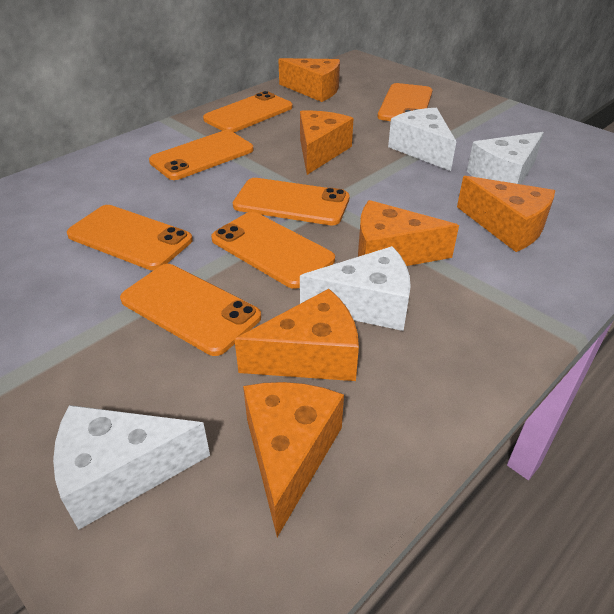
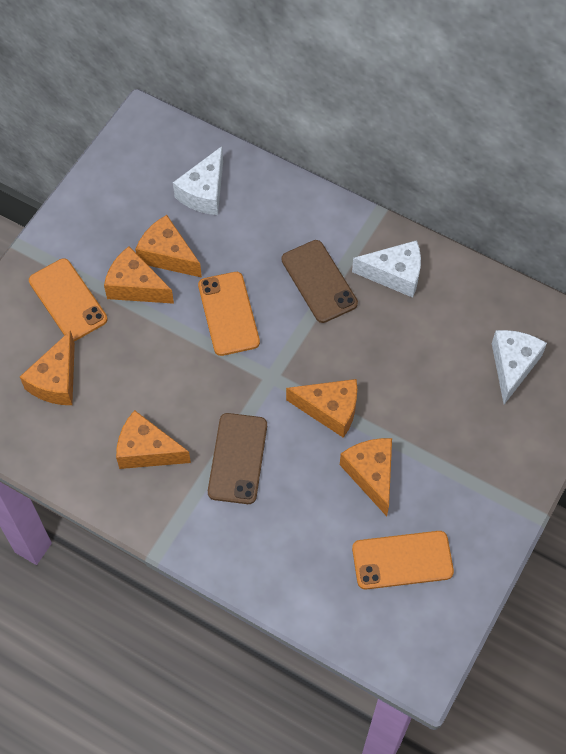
brown phone: none = 0 -> [208,413,267,504] [282,240,358,323] = 2
orange phone: [67,205,193,270] [120,264,261,356] [149,130,254,180] [203,91,293,132] [211,212,335,289] [233,178,350,225] [378,83,433,121] = 7 -> [29,258,108,341] [198,272,260,356] [352,531,454,590] = 3
white cheese: [53,405,210,530] [300,246,411,331] [388,108,456,171] [467,132,544,184] = 4 -> [173,146,223,215] [352,240,421,298] [492,330,547,404] = 3

